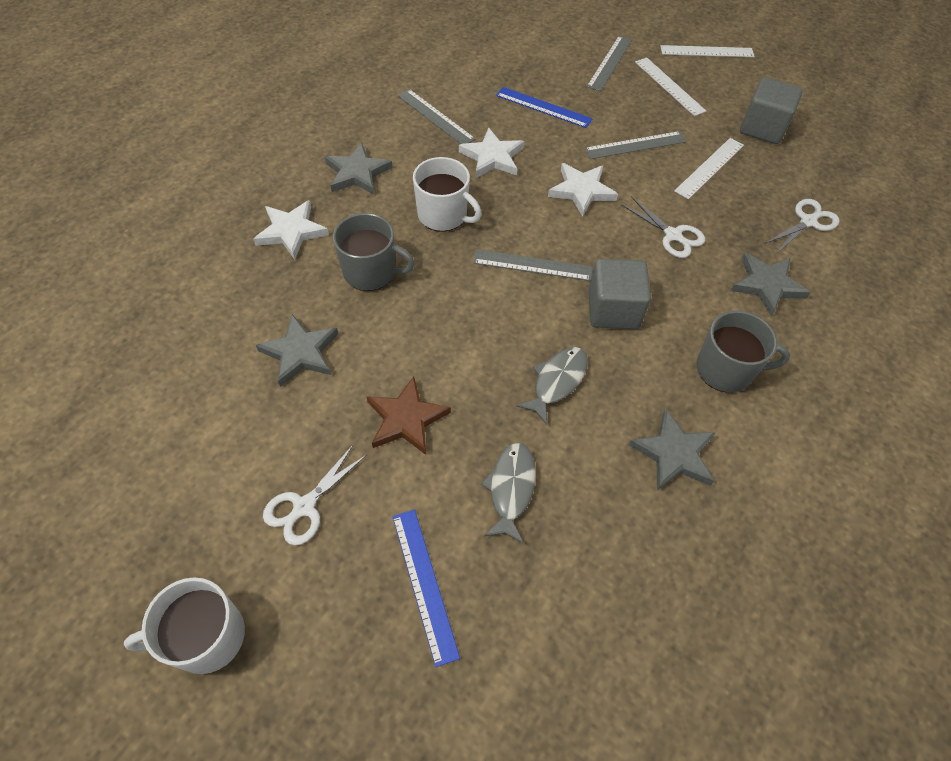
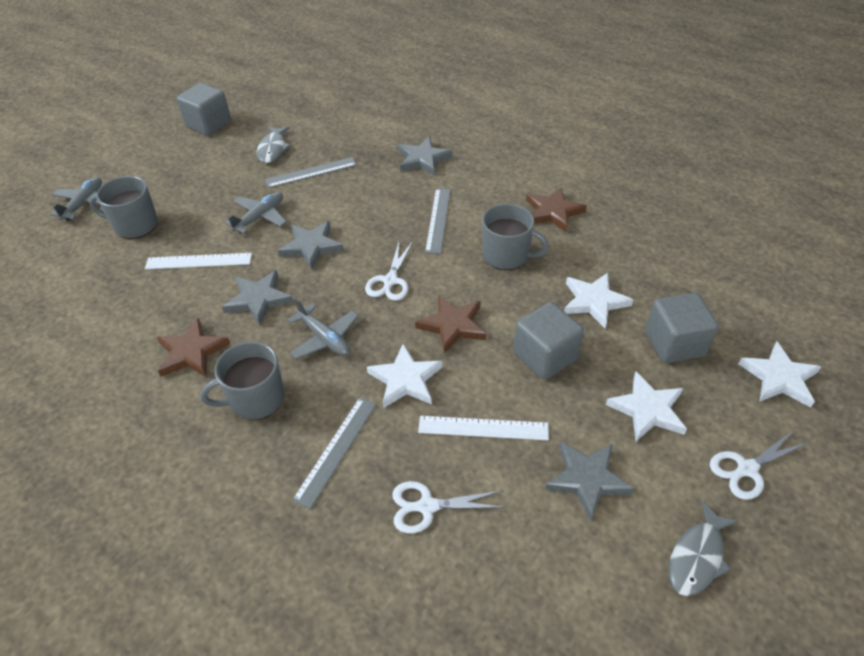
blue ruler: [392,510,460,667] [496,87,593,128] = 2 -> none = 0
brown star: [366,376,451,455] = 1 -> [156,318,230,378] [415,295,486,354] [526,187,587,233] = 3
grey cube: [588,259,651,329] [740,77,803,144] = 2 -> [177,83,231,135] [513,302,584,380] [645,293,719,363] = 3
grey mug: [333,213,415,291] [696,311,790,392] = 2 -> [89,176,158,239] [200,341,285,420] [482,204,549,270] = 3
grey plane: none = 0 -> [50,177,102,221] [225,192,287,234] [288,298,358,359] = 3
grey ruler: [397,89,476,144] [473,249,593,281] [584,131,686,159] [587,36,632,91] = 4 -> [265,157,357,188] [292,397,376,509] [425,188,451,254] = 3
white mug: [124,577,245,674] [413,157,481,232] = 2 -> none = 0
white ruler: [635,57,706,116] [660,45,755,57] [674,138,744,199] = 3 -> [145,253,252,269] [418,416,549,440] = 2
white star: [253,200,329,260] [459,128,524,178] [548,163,618,217] = 3 -> [367,344,442,408] [564,273,633,328] [606,371,687,441] [738,342,821,408] = 4

